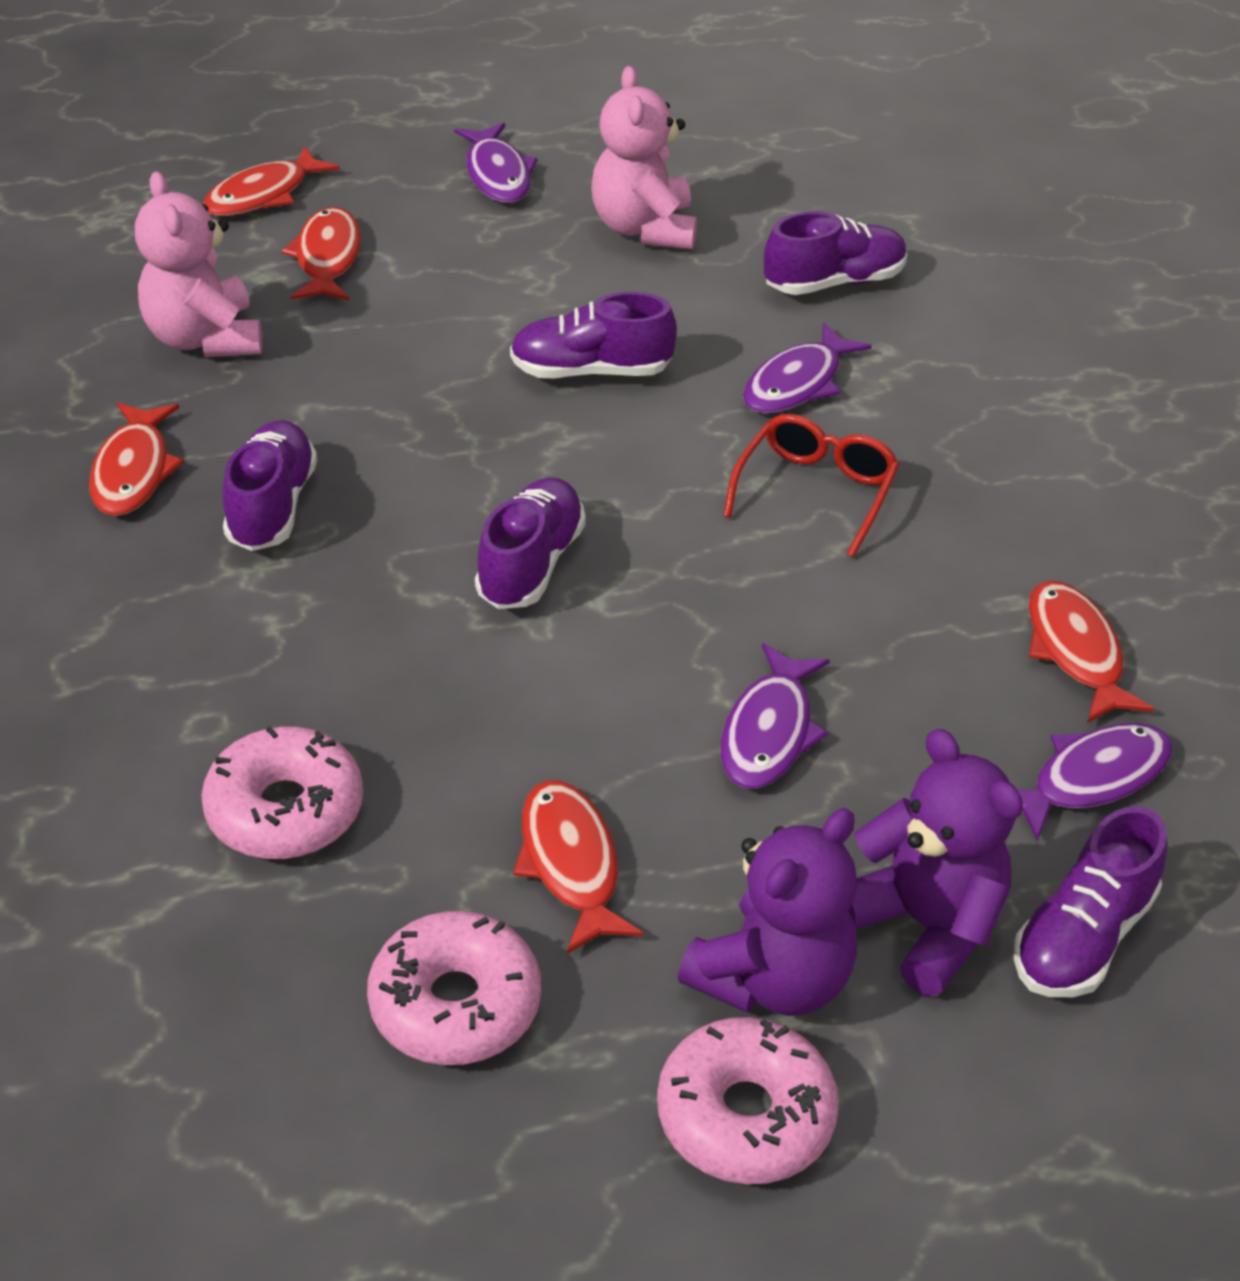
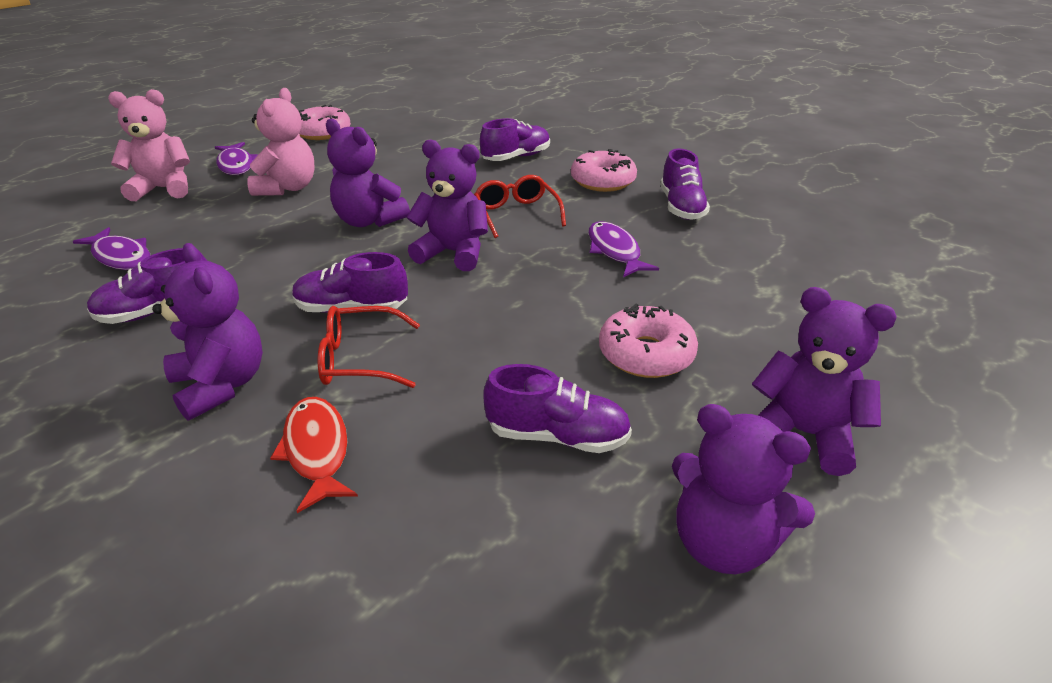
purple fish: [454,123,538,203] [720,643,830,789] [743,323,871,414] [1017,723,1172,841] = 4 -> [73,227,150,270] [215,142,258,175] [588,221,659,277] = 3
purple teddy bear: [678,808,857,1016] [848,729,1023,996] = 2 -> [152,243,263,420] [326,119,410,227] [406,139,488,271] [672,404,815,574] [752,287,897,476] = 5
red fish: [89,402,184,516] [203,146,340,216] [281,207,361,300] [513,780,644,954] [1029,581,1154,723] = 5 -> [270,397,358,513] = 1
red glasses: [723,414,899,557] = 1 -> [318,306,420,388] [474,175,566,238] = 2

